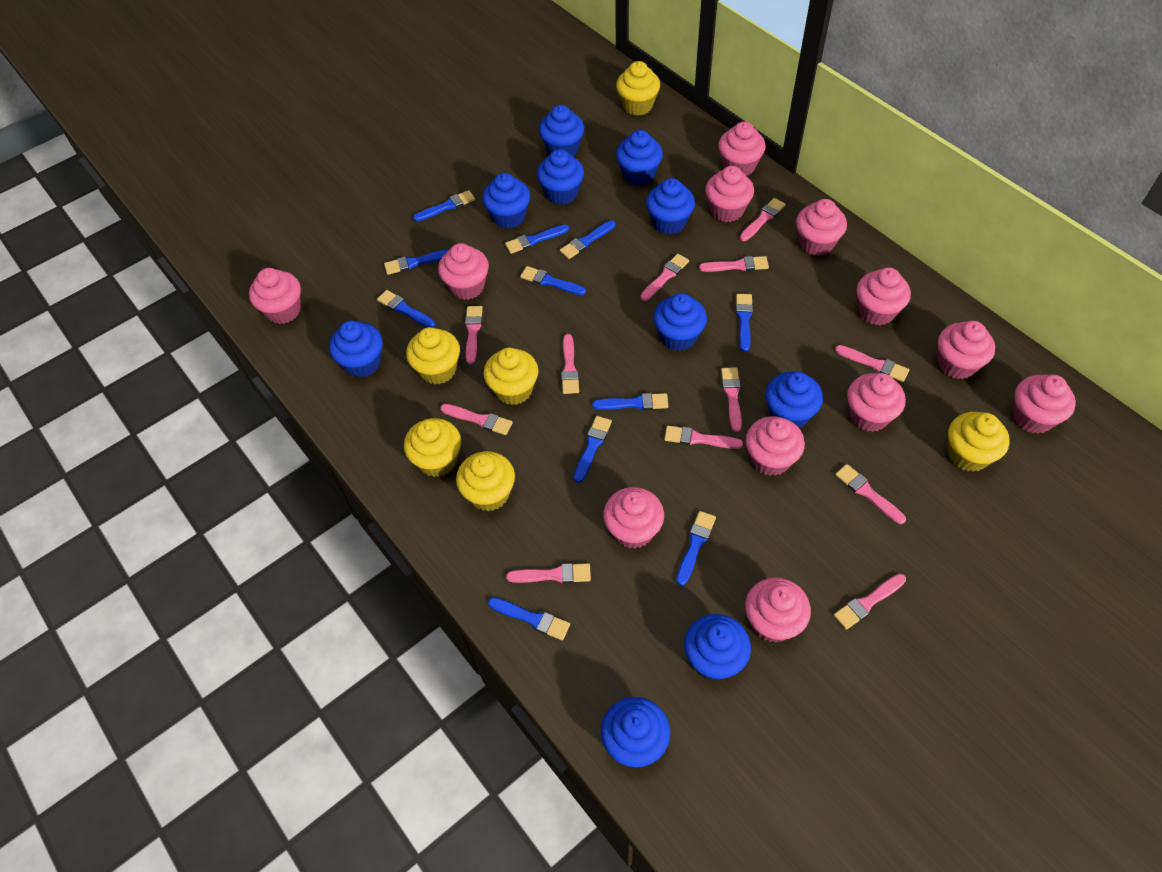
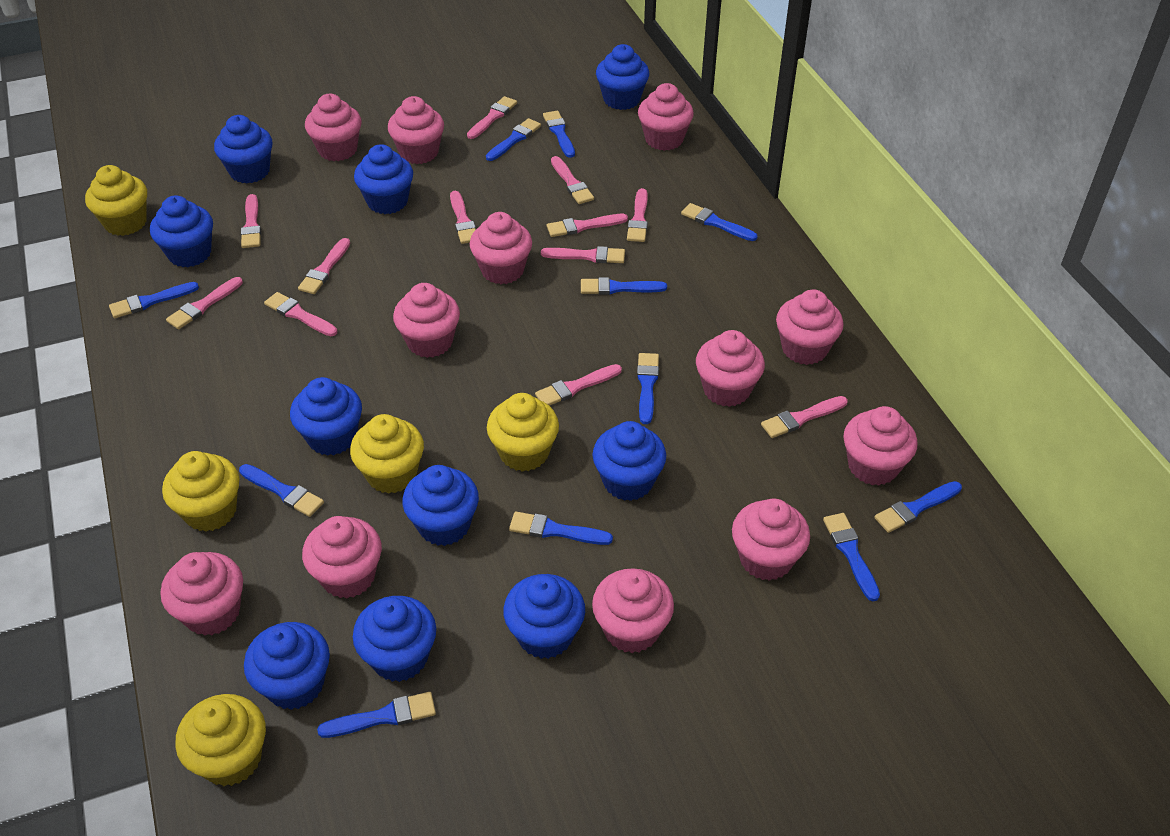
yellow cupcake: [404,418,461,477] [406,327,460,384] [456,451,515,511] [483,348,538,405] [616,61,660,116] [948,412,1010,472] = 6 -> [85,165,147,236] [162,451,239,532] [175,694,266,786] [350,414,424,494] [487,393,559,472] = 5

